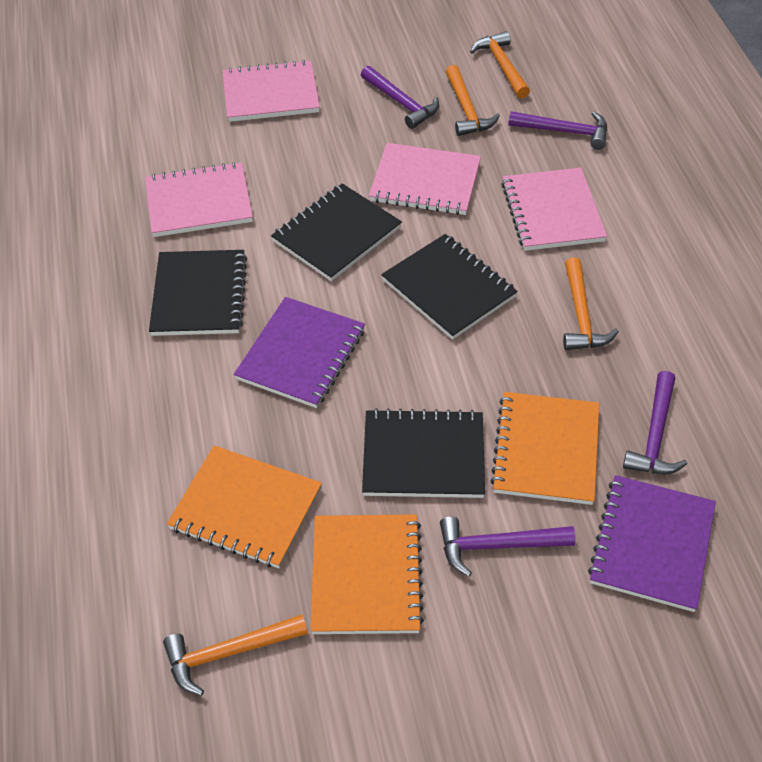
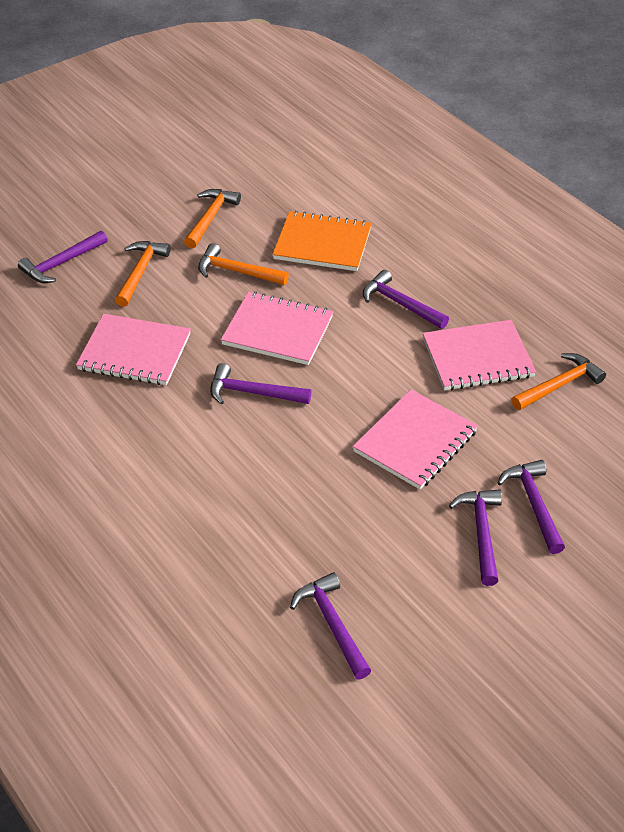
black notebook: [149,250,247,336] [271,184,402,281] [362,408,485,498] [381,234,518,340] = 4 -> none = 0
orange notebook: [167,445,322,568] [311,514,424,634] [490,392,599,505] = 3 -> [273,211,372,271] = 1
purple hammer: [361,66,439,129] [440,517,576,577] [508,111,608,150] [623,371,687,474] = 4 -> [18,231,108,283] [210,363,311,404] [290,572,371,679] [363,270,449,329] [449,489,502,586] [498,460,565,554] = 6
purple notebook: [234,297,365,408] [588,475,716,612] = 2 -> none = 0

